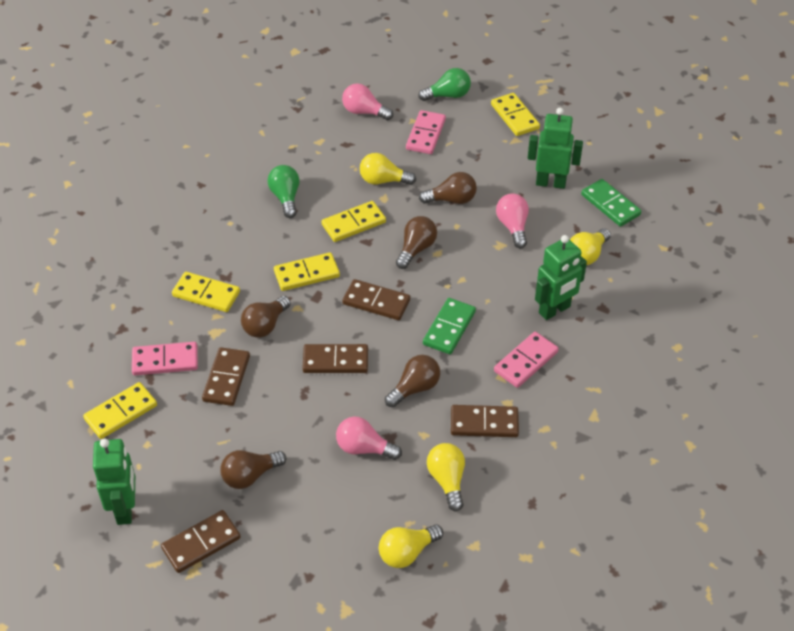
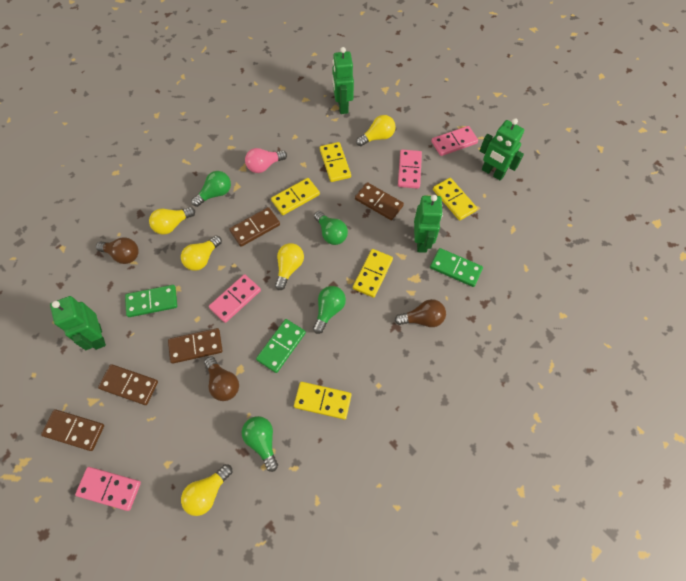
brown light bulb: [220,450,287,489] [241,296,291,338] [385,355,440,407] [396,216,437,269] [419,172,477,204] = 5 -> [96,237,139,264] [204,356,239,401] [395,299,446,327] = 3
green domino: [423,298,476,354] [581,179,641,227] = 2 -> [125,285,177,317] [256,319,306,373] [430,248,483,287] = 3
green light bulb: [267,165,300,218] [418,68,471,101] = 2 -> [191,171,231,207] [242,416,278,472] [313,286,346,334] [314,211,348,245] = 4
green robot: [93,438,135,525] [528,108,583,189] [535,235,587,320] = 3 -> [50,296,106,350] [332,47,354,114] [414,195,443,253] [480,118,524,181] = 4
pink domino: [132,342,198,375] [406,110,446,154] [494,332,559,388] = 3 -> [75,467,141,511] [209,274,261,323] [398,149,422,189] [431,126,478,156] = 4
pink light bulb: [336,417,402,460] [342,83,393,120] [496,193,529,248] = 3 -> [245,148,287,173] = 1
yellow light bulb: [360,153,416,185] [379,524,443,568] [427,443,465,512] [570,228,611,265] = 4 -> [149,207,195,235] [181,236,222,271] [181,464,232,516] [275,243,304,290] [356,115,396,146] = 5

